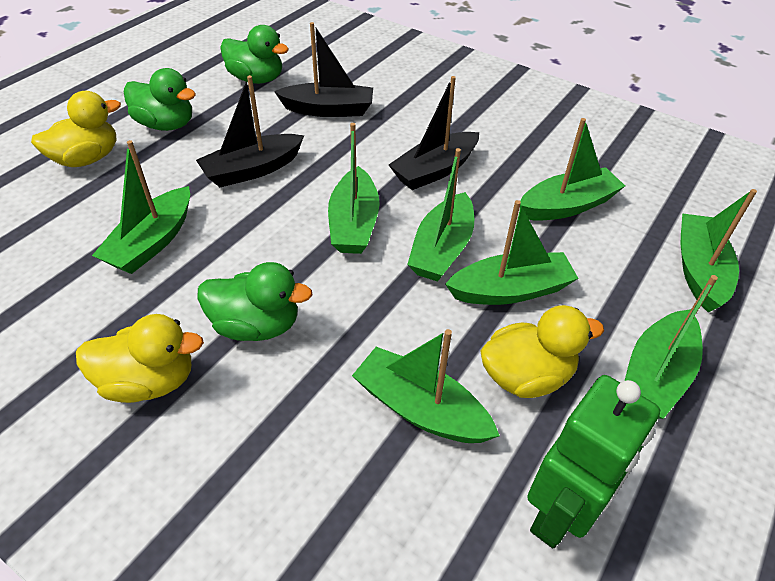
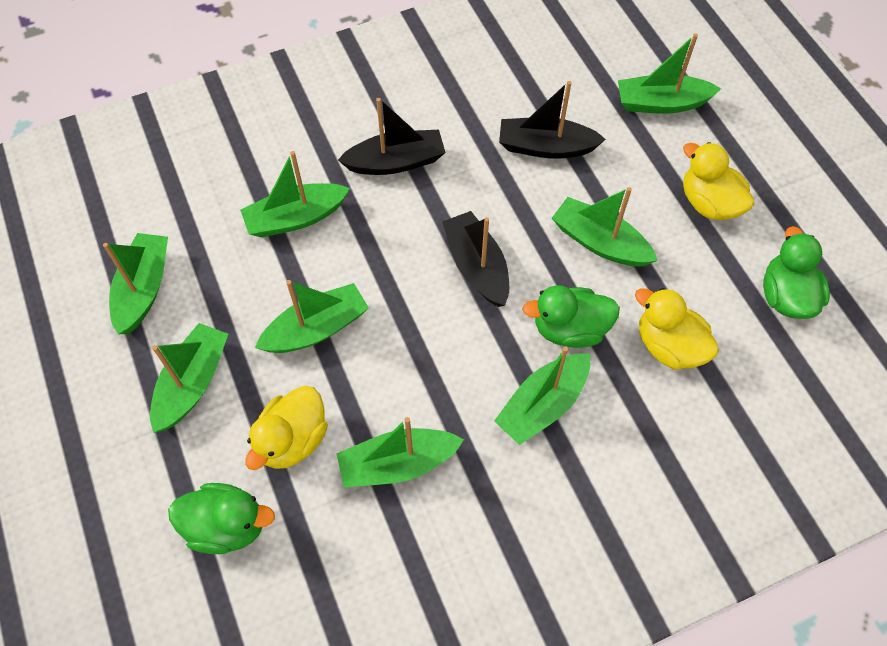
green robot: [527,375,660,548] = 1 -> none = 0

